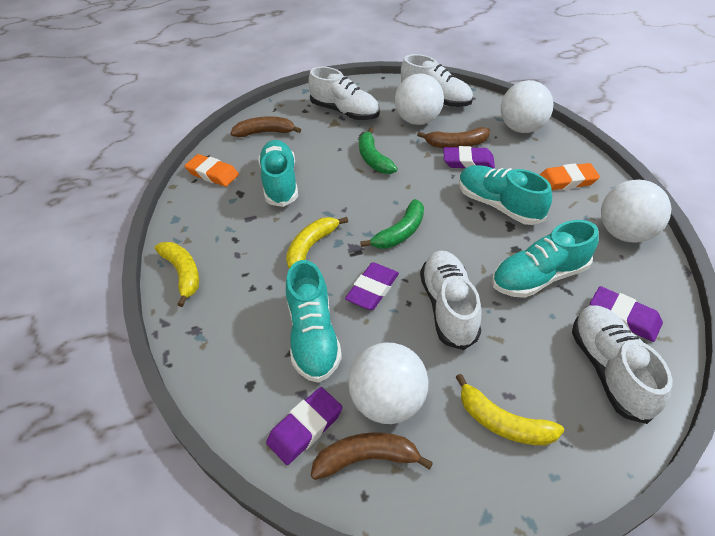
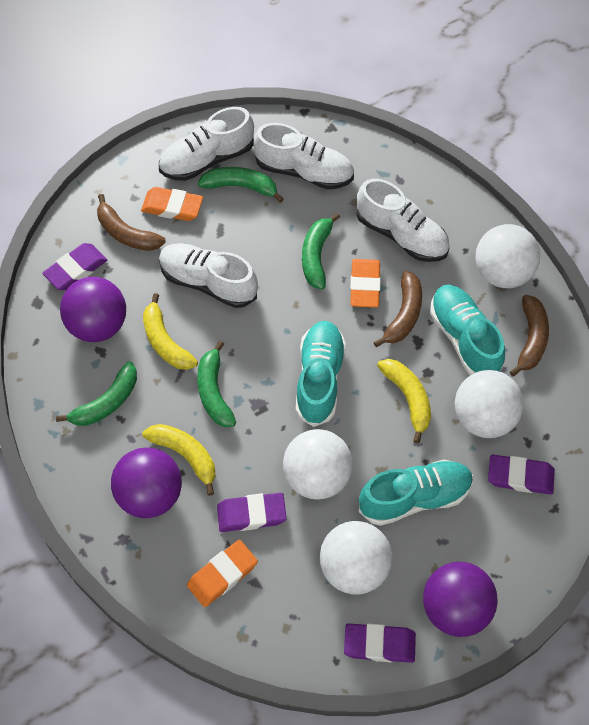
green banana: [359,127,398,174] [360,199,424,249] = 2 -> [56,361,137,426] [197,341,236,427] [198,167,284,203] [302,213,340,289] = 4
orange eraser: [185,154,239,187] [540,163,600,190] = 2 -> [141,187,203,221] [187,540,258,607] [350,259,381,308] = 3
purple ball: none = 0 -> [60,277,126,342] [111,447,182,518] [423,562,498,637] = 3
turquoise shoe: [258,140,298,207] [286,260,342,383] [459,165,552,225] [492,220,599,298] = 4 -> [296,321,346,427] [359,460,473,526] [430,285,505,376] = 3

